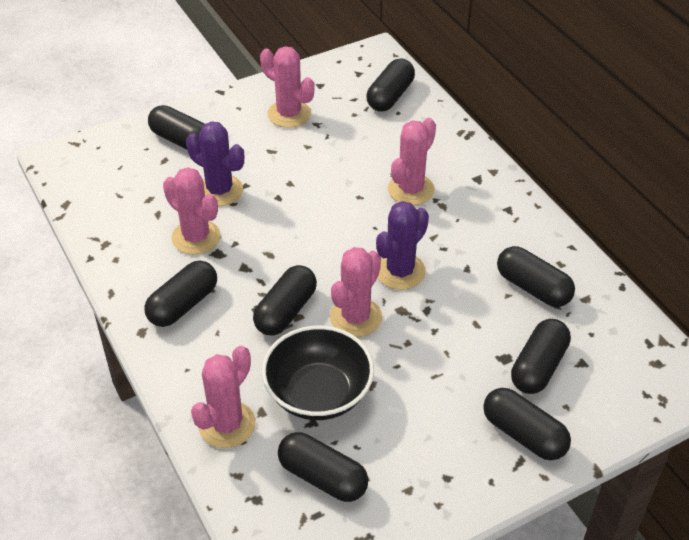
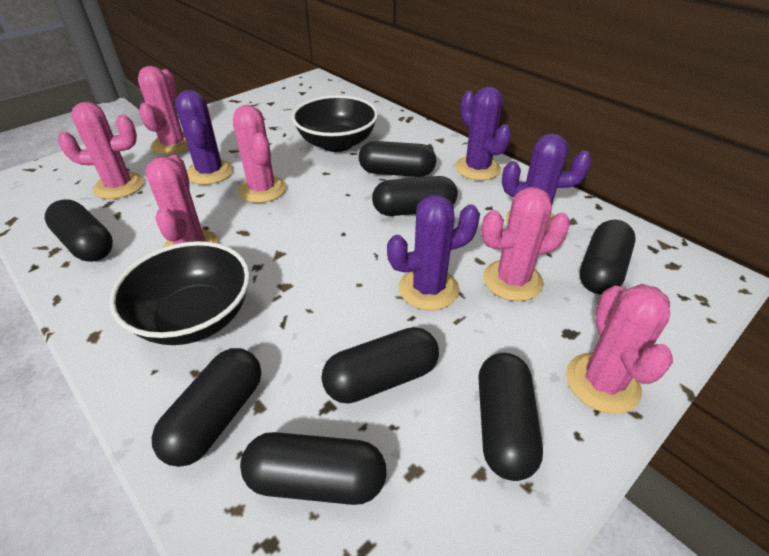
black bowl: [262,325,374,420] = 1 -> [109,241,250,345] [292,95,378,152] = 2
pink cactus: [163,167,221,255] [191,346,256,448] [260,46,315,128] [330,247,382,337] [388,118,436,205] = 5 -> [58,102,144,199] [138,66,189,155] [145,155,219,248] [233,105,286,203] [481,187,570,301] [566,284,673,414] = 6
purple cactus: [186,121,244,206] [376,201,429,290] = 2 -> [175,90,233,185] [387,195,480,310] [455,87,512,181] [502,133,592,233] = 4

